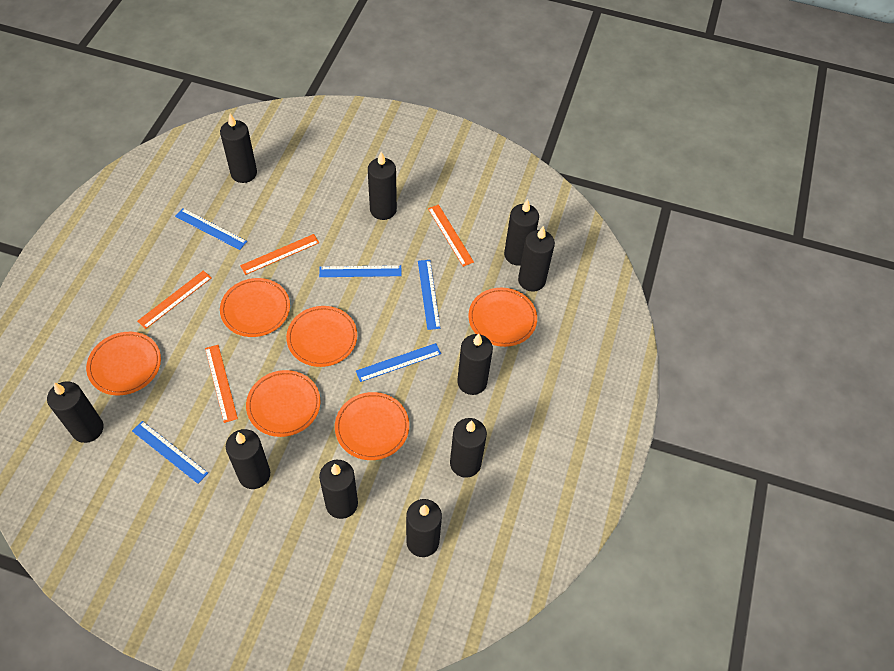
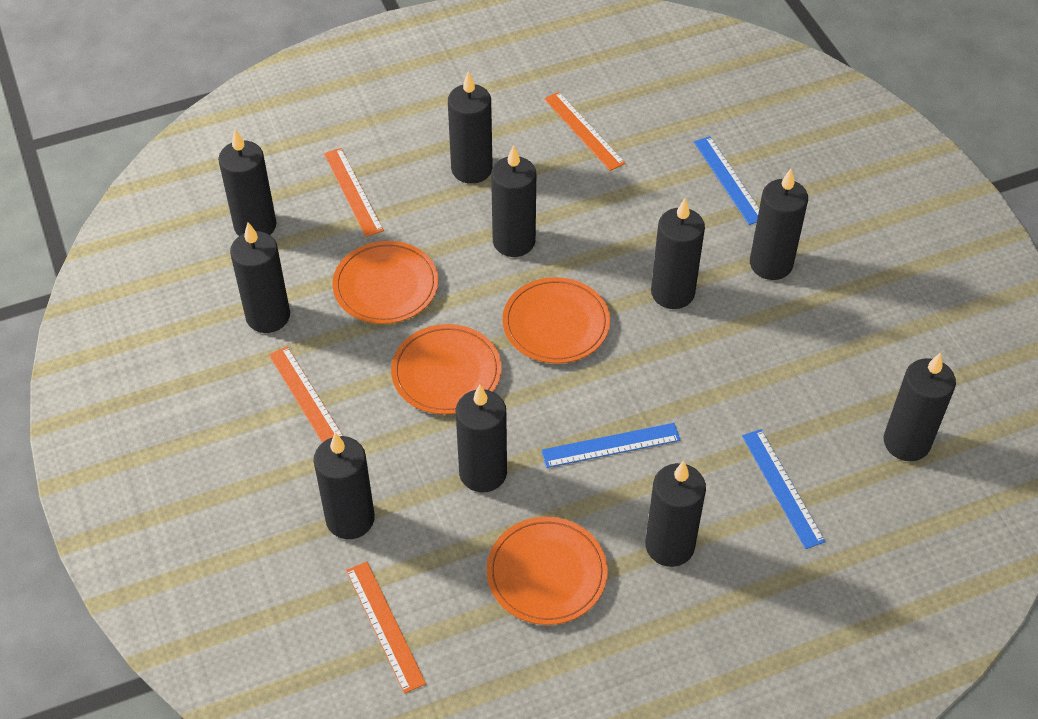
blue ruler: [132,421,208,484] [175,208,247,250] [319,265,402,277] [356,343,441,382] [418,260,440,330] = 5 -> [541,423,681,468] [694,136,759,225] [742,429,826,549] = 3
orange plate: [86,332,161,395] [220,278,290,337] [246,370,320,437] [286,306,357,367] [335,392,409,460] [468,288,537,347] = 6 -> [332,241,438,324] [391,324,502,414] [487,517,608,625] [502,277,610,363] = 4

